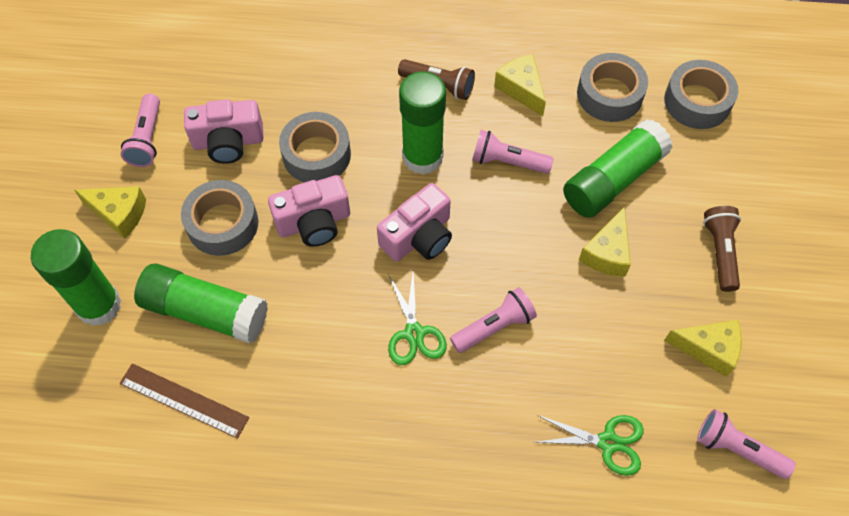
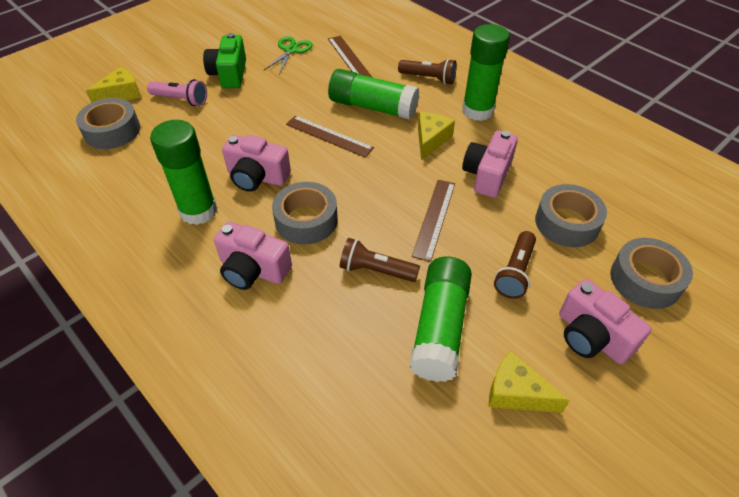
brown flashlight: [398,59,475,100] [703,206,741,292] = 2 -> [340,238,420,282] [398,59,457,85] [494,231,536,299] = 3
brown ruler: [120,363,249,439] = 1 -> [286,116,374,158] [328,36,373,78] [412,180,455,262] = 3
green camera: none = 0 -> [203,33,246,88] = 1
green scissors: [388,273,447,365] [533,415,644,476] = 2 -> [264,36,313,74] = 1
pink camera: [184,99,264,164] [268,175,350,247] [377,183,452,262] = 3 -> [214,222,292,290] [222,135,291,192] [462,131,518,198] [559,279,651,364] = 4
pink flashlight: [121,94,160,167] [450,287,537,353] [472,130,554,174] [697,409,796,479] = 4 -> [147,79,207,106] = 1
yellow cheese: [74,187,146,239] [494,54,546,116] [579,206,631,277] [664,320,742,377] = 4 -> [86,67,141,103] [418,112,455,161] [489,351,570,413] = 3

